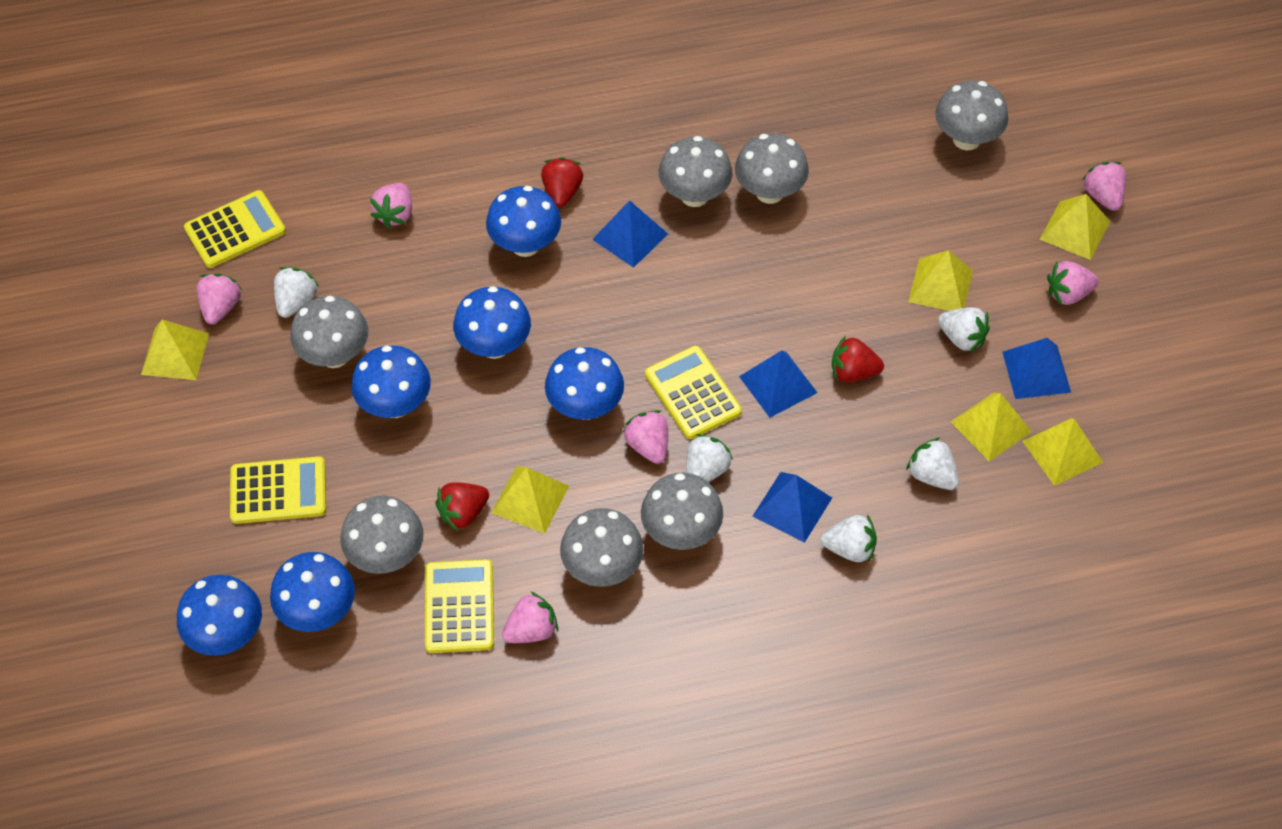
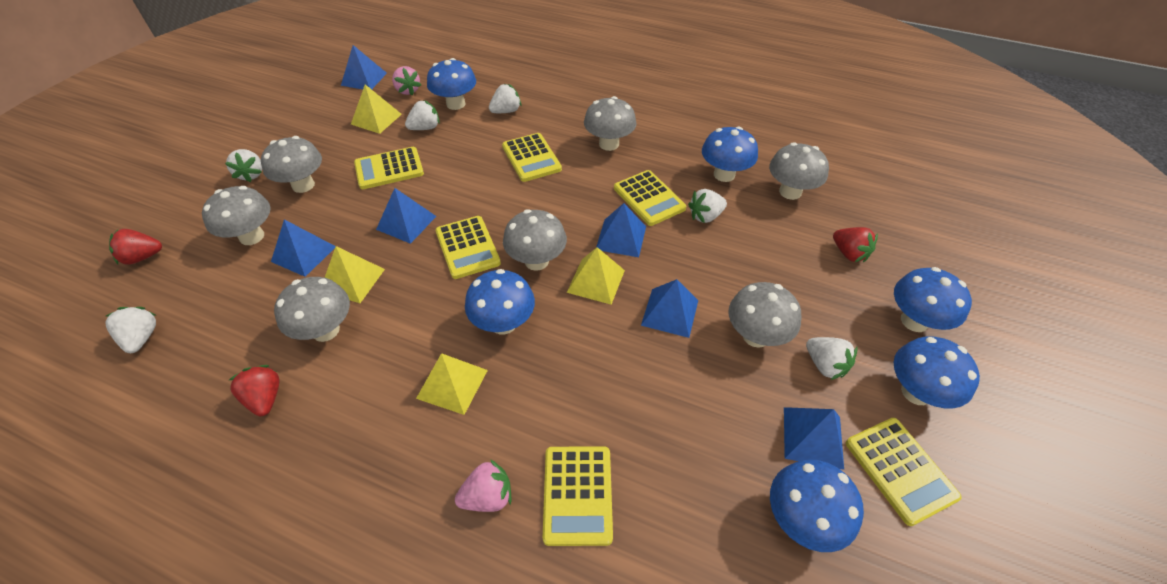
blue pyramid: [592,200,668,268] [739,350,817,418] [753,472,832,543] [1002,338,1071,399] = 4 -> [271,219,336,277] [341,45,387,89] [376,188,436,244] [596,203,646,257] [641,279,698,338] [784,407,844,470] = 6
pink strawberry: [197,273,242,324] [370,183,412,228] [502,591,558,643] [623,410,668,464] [1047,261,1099,306] [1082,162,1126,211] = 6 -> [392,66,421,96] [455,459,511,512] = 2
white strawberry: [274,267,319,318] [686,434,733,482] [821,514,877,562] [906,437,959,490] [938,308,990,353] = 5 -> [105,307,156,353] [225,149,262,182] [405,100,440,130] [489,84,521,113] [688,189,727,223] [806,337,857,380] = 6
yellow calculator: [184,190,286,268] [230,456,326,524] [425,559,494,653] [645,346,742,439] = 4 -> [354,147,424,189] [435,216,501,279] [502,133,562,182] [543,446,613,546] [614,170,686,226] [846,418,962,526] = 6
yellow pyramid: [141,320,209,380] [491,466,569,534] [908,250,973,311] [951,393,1032,461] [1022,418,1103,486] [1040,194,1110,260] = 6 -> [325,246,385,303] [351,84,402,134] [416,353,488,415] [567,247,625,305] = 4

